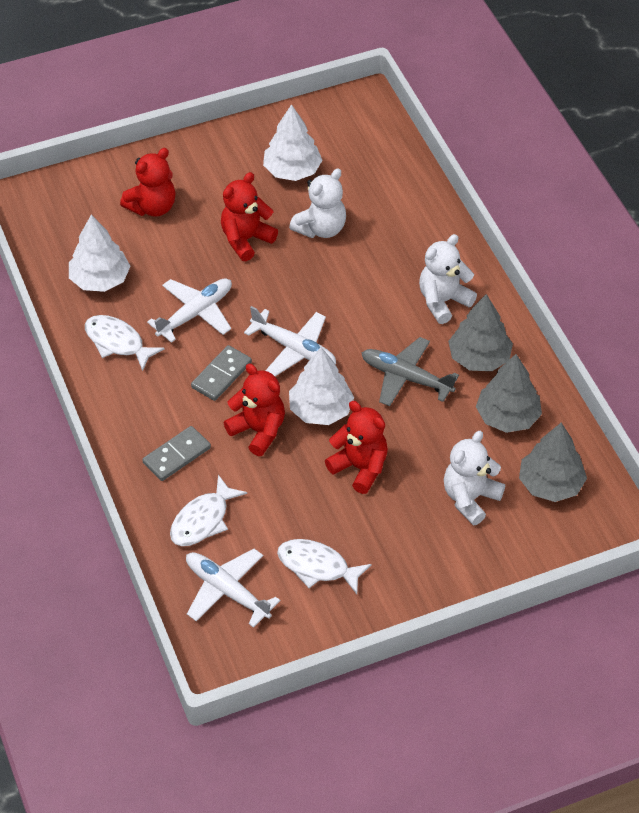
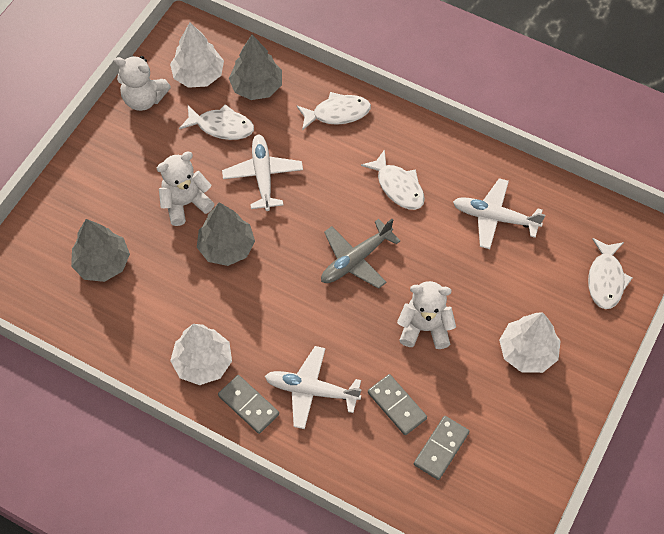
grey domino: [142,426,211,481] [191,345,252,401] = 2 -> [218,375,279,434] [368,374,427,435] [414,416,469,480] = 3
red teddy bear: [120,148,176,217] [221,172,278,261] [224,363,285,456] [325,401,388,494] = 4 -> none = 0
white fish: [85,315,165,371] [170,475,247,546] [277,539,372,594] = 3 -> [179,104,254,140] [296,92,371,130] [361,149,425,210] [588,238,633,309] = 4

